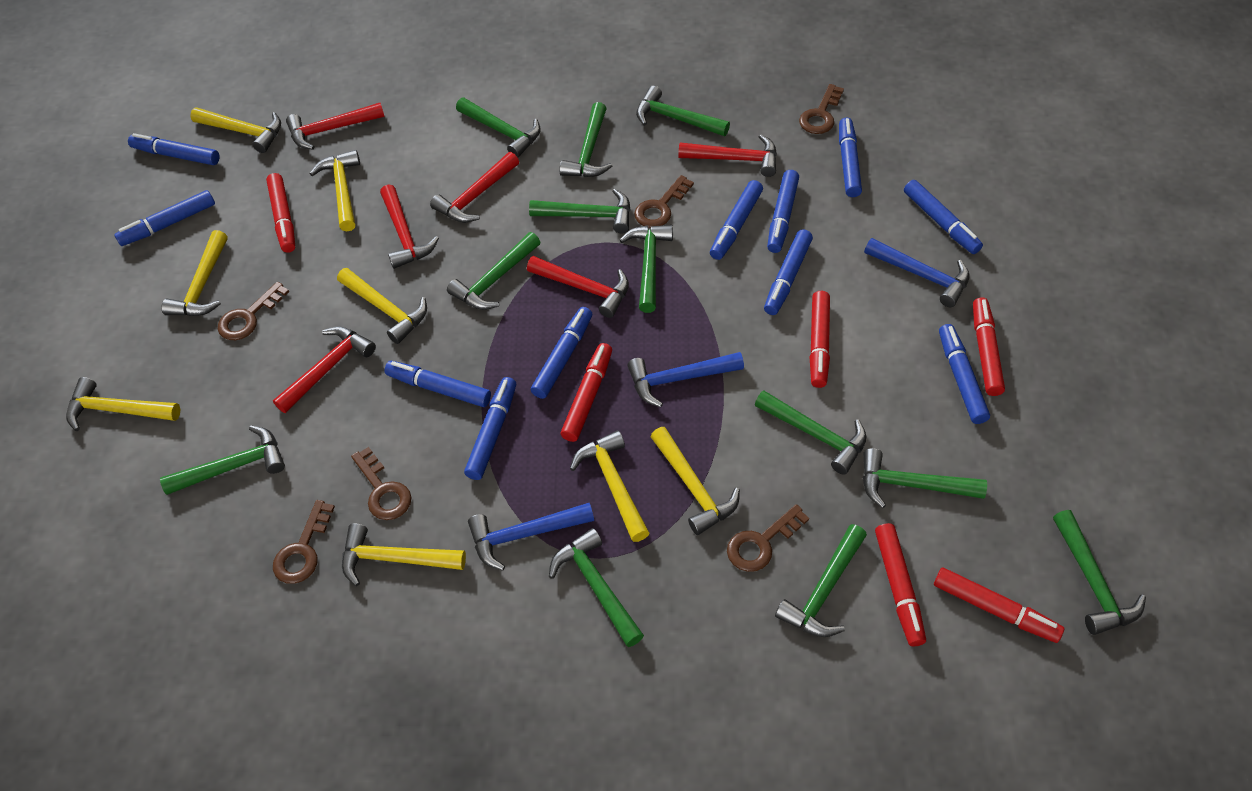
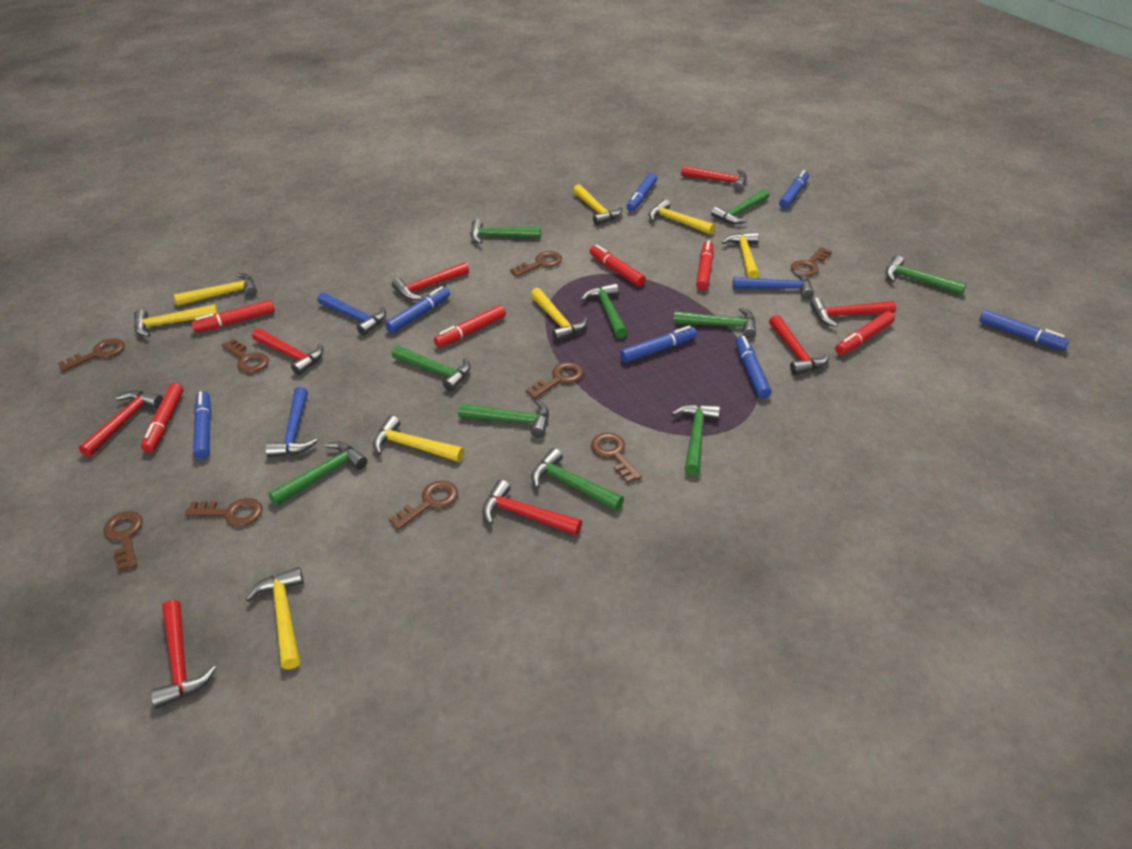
blue marker: [114,190,215,246] [128,133,219,165] [385,361,491,407] [464,377,516,480] [531,307,592,399] [710,180,763,260] [764,229,813,315] [767,170,799,253] [839,117,862,197] [904,180,983,254] [939,324,990,424] = 11 -> [193,391,211,460] [385,286,450,333] [620,326,697,363] [626,173,657,212] [736,336,772,399] [779,170,809,209] [979,310,1069,350] = 7
brown key: [218,282,289,340] [273,500,335,584] [351,447,411,520] [634,175,694,228] [727,504,809,572] [799,84,844,134] = 6 -> [58,338,124,372] [103,511,143,571] [185,498,263,526] [222,339,269,373] [389,481,458,530] [510,251,562,277] [526,362,583,399] [591,433,642,483] [791,247,832,277] = 9
green hammer: [160,426,285,495] [447,232,540,310] [456,98,541,157] [529,189,630,234] [549,528,644,647] [559,102,612,177] [620,225,673,313] [636,86,730,136] [755,390,867,475] [775,524,867,637] [863,448,987,508] [1053,510,1146,635] = 12 -> [268,442,367,506] [392,346,471,391] [458,400,549,438] [470,219,541,244] [531,448,624,511] [580,283,628,339] [671,404,720,475] [673,307,756,338] [711,189,769,224] [885,255,966,295] = 10
red hammer: [273,326,376,413] [286,103,385,150] [380,184,439,269] [430,152,519,223] [527,256,629,318] [678,134,777,177] = 6 -> [79,390,163,457] [151,600,216,708] [252,328,323,375] [392,262,469,300] [482,480,582,535] [681,165,747,191] [769,315,829,375] [810,297,896,327] = 8

